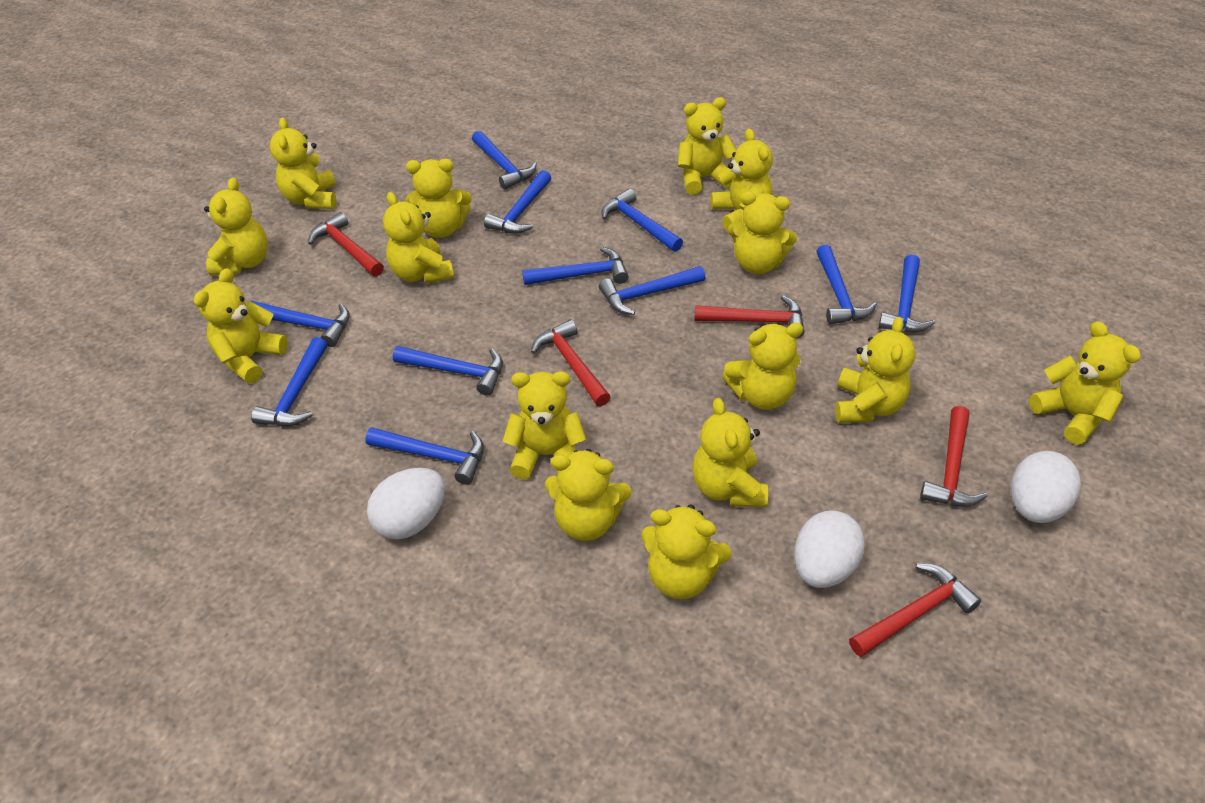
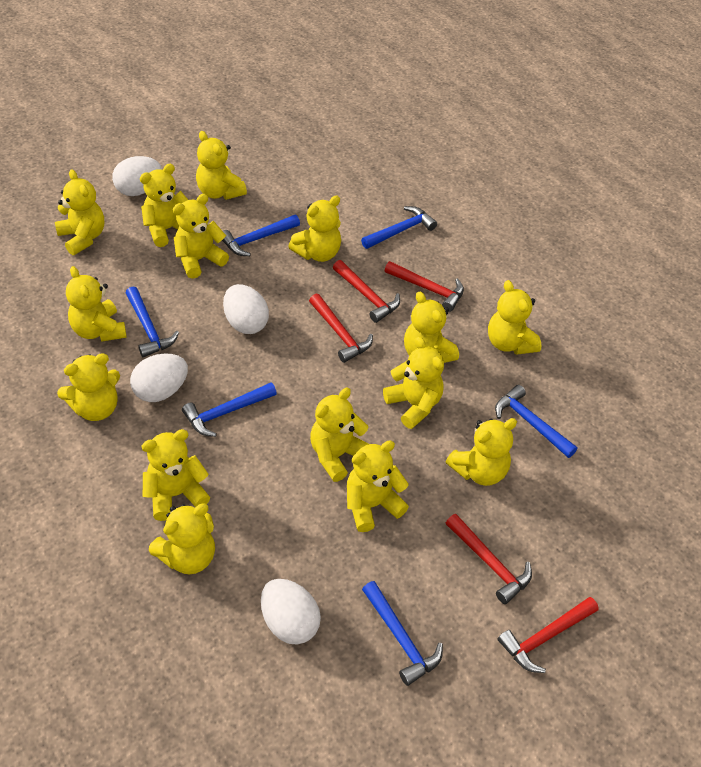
blue hammer: [251,301,350,347] [251,337,327,426] [365,427,484,485] [393,346,503,396] [472,131,537,190] [484,170,551,234] [522,247,629,285] [599,266,705,315] [602,189,683,252] [816,245,877,324] [879,255,935,332] = 11 -> [126,287,179,357] [182,383,277,437] [222,215,300,256] [361,206,437,249] [362,581,443,686] [495,385,577,458] = 6
white egg: [367,468,445,540] [794,510,865,588] [1011,451,1081,523] = 3 -> [112,156,162,196] [130,354,188,402] [223,284,269,334] [261,579,321,645] = 4

